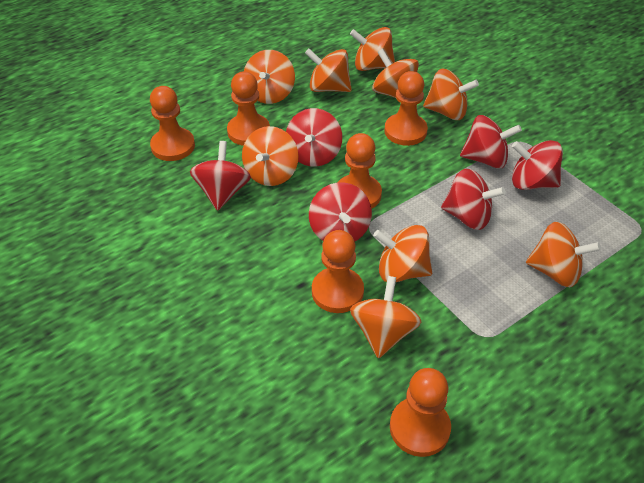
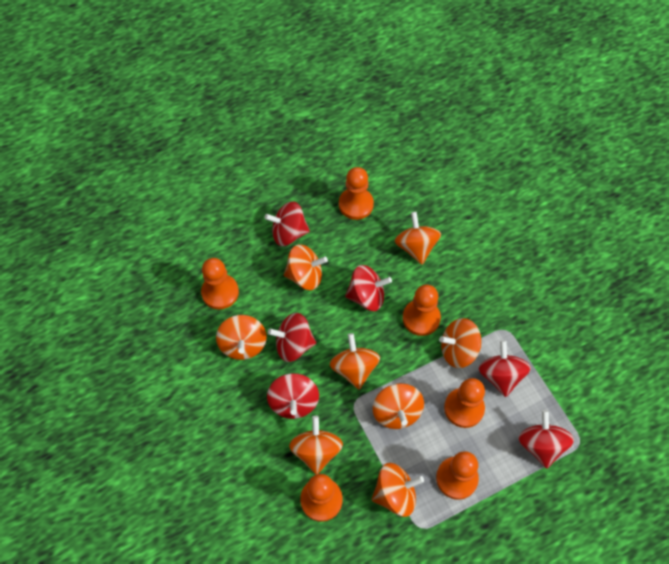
orange spinning top: [242,126,298,186] [244,50,295,104] [305,49,352,92] [350,27,395,71] [350,276,421,358] [372,49,419,98] [373,225,432,282] [423,69,479,120] [526,222,601,287] = 9 -> [216,315,267,360] [284,244,328,290] [289,416,343,475] [330,333,380,390] [372,463,424,517] [373,383,424,429] [395,212,441,265] [439,318,481,368] = 8

